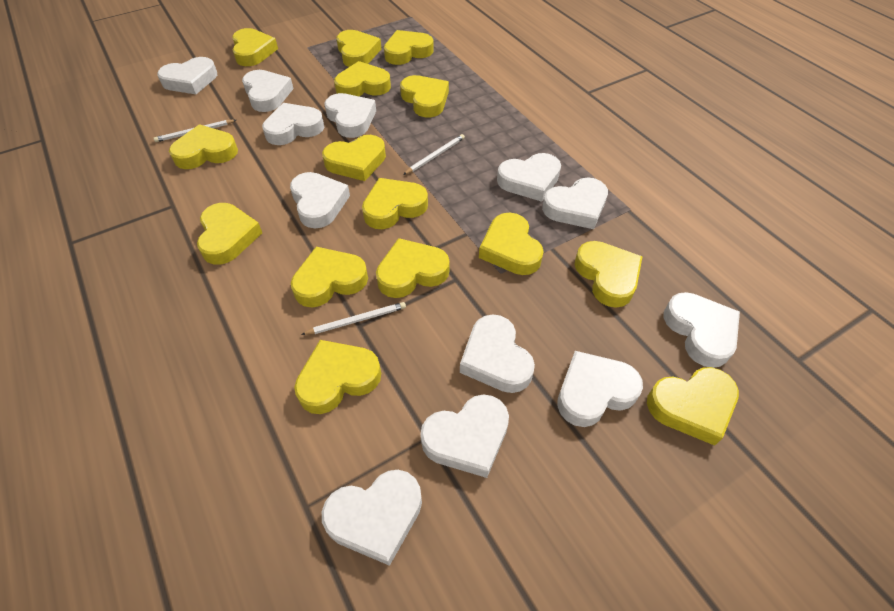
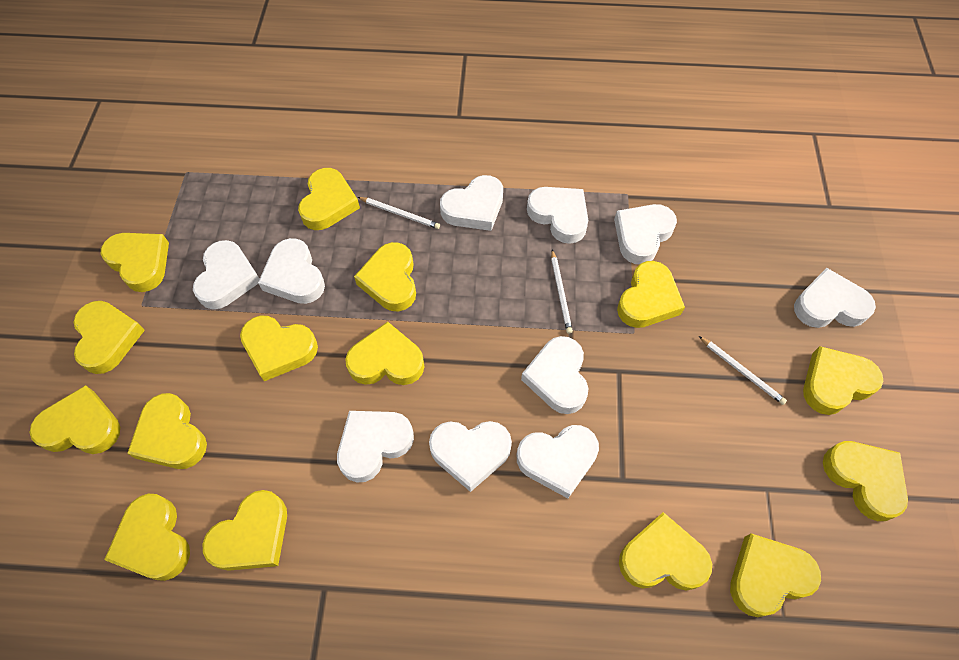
white heart: [157,57,217,94] [242,70,294,112] [262,103,324,145] [290,172,350,228] [322,470,422,566] [324,93,376,138] [420,394,509,478] [460,314,535,393] [497,153,561,202] [542,177,608,229] [557,351,643,427] [663,292,740,368] = 12 -> [193,240,259,309] [258,238,325,304] [337,411,414,483] [429,421,512,492] [440,175,503,231] [517,425,599,498] [521,336,588,414] [527,187,588,244] [614,204,677,264] [794,268,876,328] = 10

